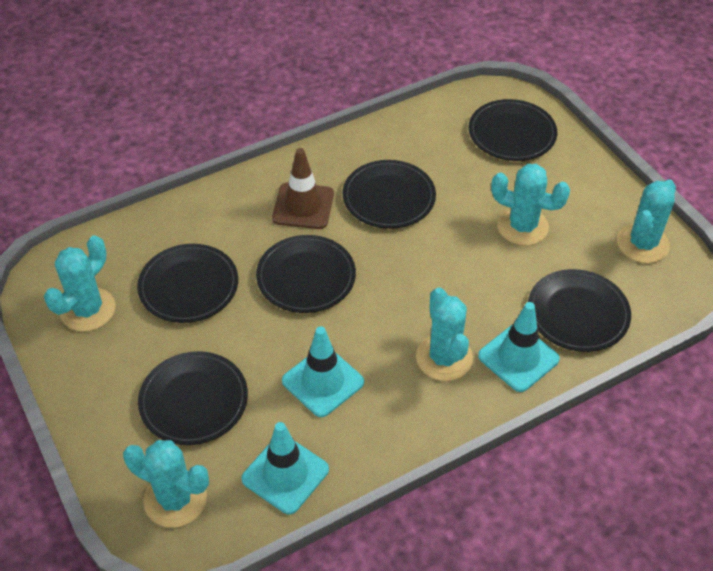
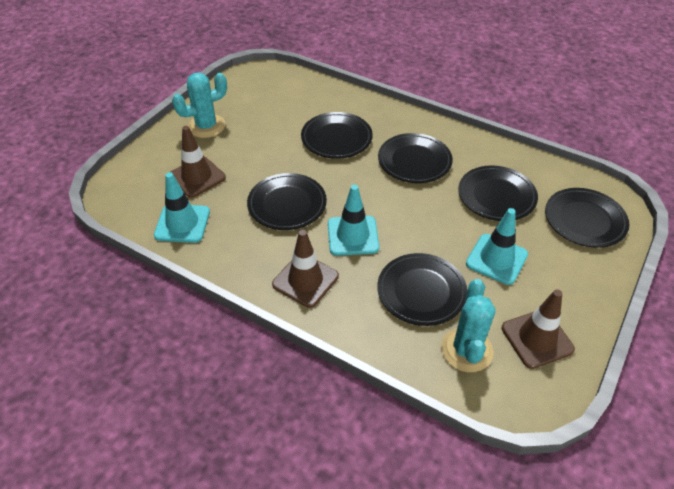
brown traffic cone: [272,148,334,229] = 1 -> [170,126,226,198] [272,230,339,308] [502,289,575,369] = 3
turquoise cactus: [44,236,115,332] [123,440,209,528] [416,287,473,381] [491,164,570,245] [617,180,676,263] = 5 -> [172,73,227,138] [441,279,496,372] = 2

